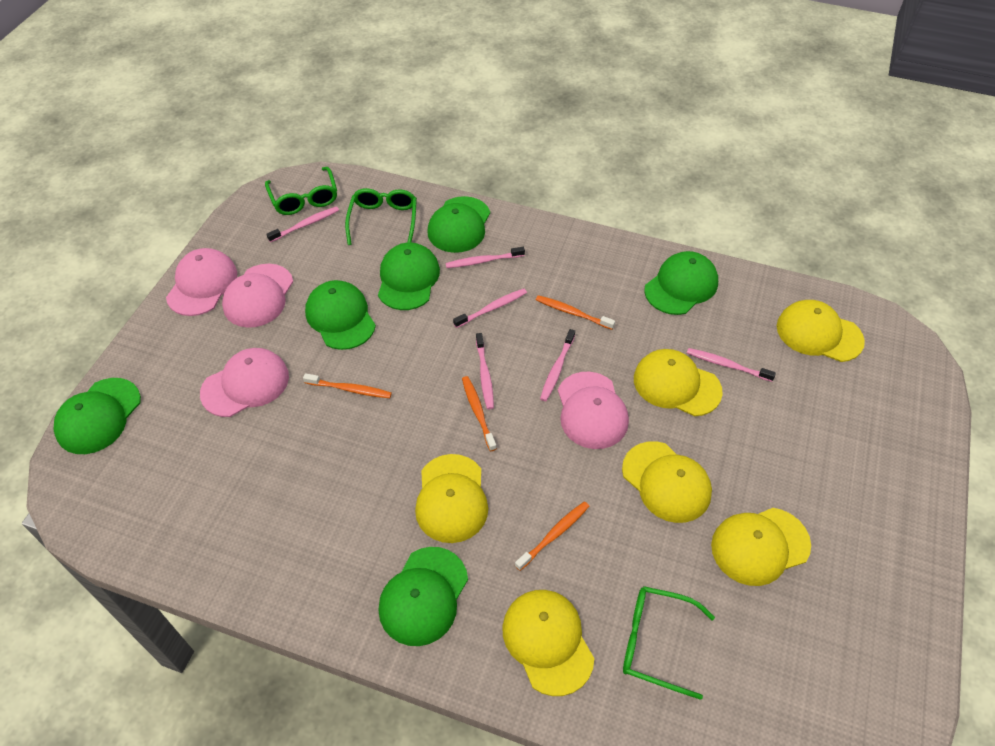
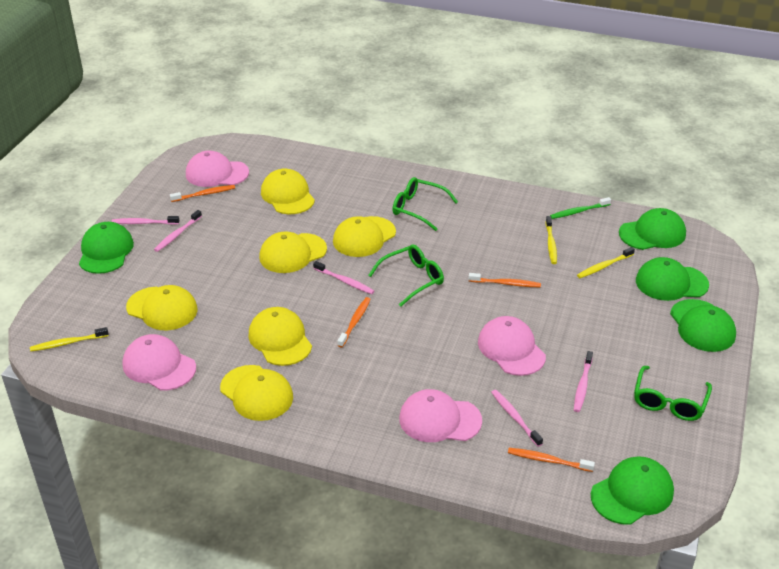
green cap: [54,378,141,454] [305,280,376,350] [378,242,440,310] [378,547,468,646] [428,196,490,253] [644,251,718,315] = 6 -> [79,222,134,274] [591,456,674,525] [619,208,686,250] [636,257,709,301] [670,299,736,352] = 5
green toothbrush: none = 0 -> [550,197,611,219] = 1
pink toothbrush: [266,206,339,243] [445,247,525,268] [453,288,527,328] [476,333,494,410] [540,329,575,401] [687,348,776,382] = 6 -> [112,216,179,225] [154,210,202,252] [313,261,374,294] [491,390,543,447] [574,351,593,412] = 5
yellow toothbrush: none = 0 -> [30,327,109,352] [546,216,557,264] [577,247,635,278] = 3

